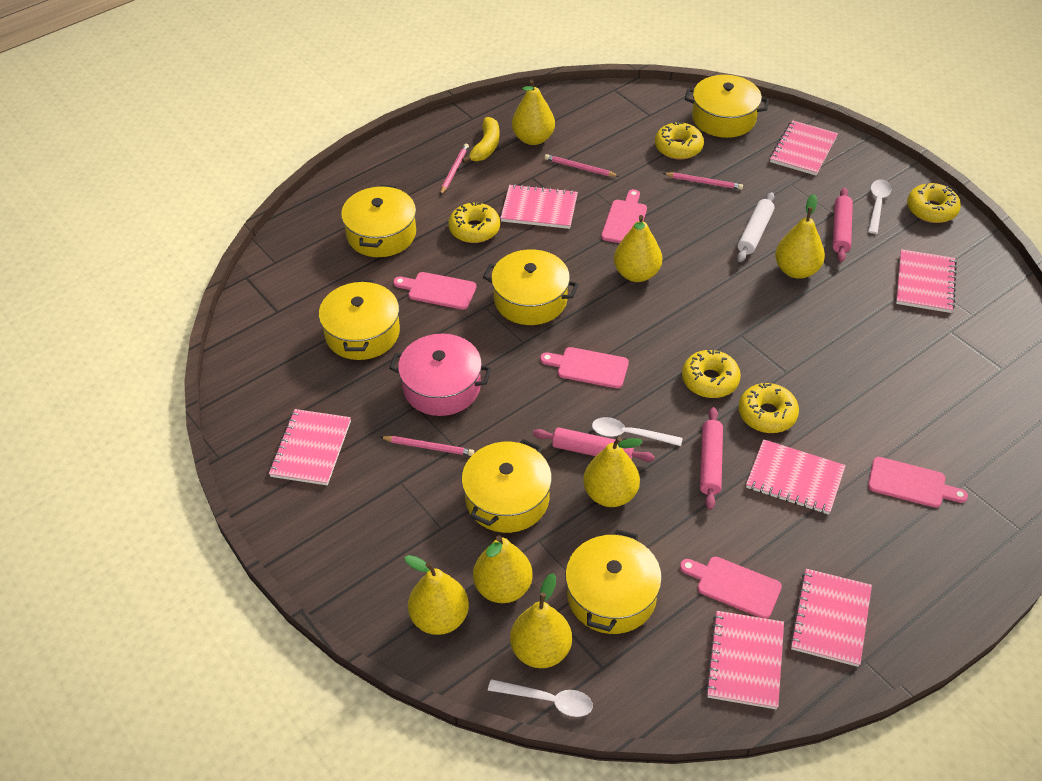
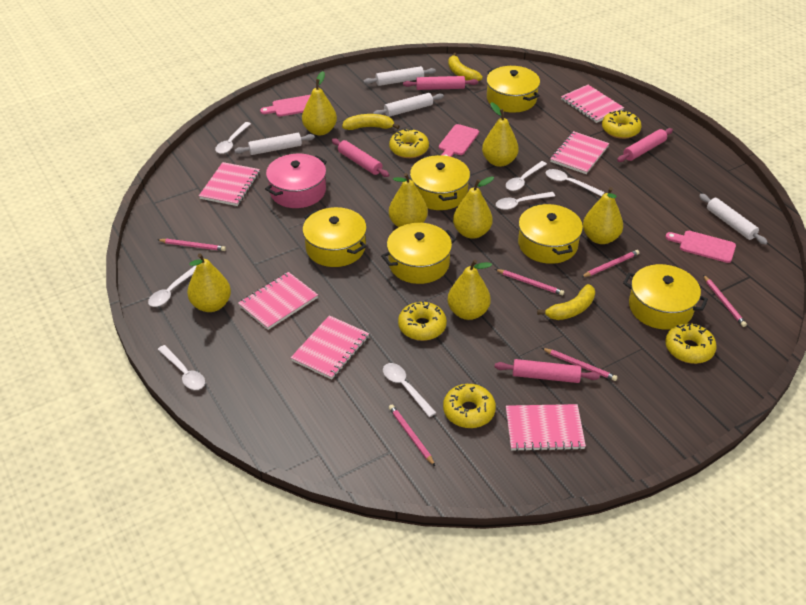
pink cutting board: [393,272,476,310] [540,347,629,388] [601,189,647,243] [680,557,782,619] [868,457,968,508] = 5 -> [260,95,311,117] [439,124,479,157] [665,231,736,263] = 3
pink notebook: [269,409,351,485] [500,184,578,229] [705,611,784,709] [746,439,846,515] [770,120,838,176] [789,569,872,667] [896,249,957,313] = 7 -> [199,162,260,206] [238,272,318,330] [291,315,369,380] [506,404,586,451] [550,131,609,174] [561,85,624,123] = 6
pink pencil: [380,436,474,456] [440,144,469,195] [545,154,619,177] [663,173,743,190] = 4 -> [158,239,226,251] [389,405,435,466] [495,269,564,295] [542,348,618,381] [582,250,640,277] [703,275,747,327] = 6
pink rolling pin: [533,427,655,462] [700,407,723,510] [833,188,853,262] = 3 -> [332,138,389,177] [403,76,478,90] [495,359,600,383] [617,128,673,162] = 4
white rolling pin: [737,192,775,262] = 1 -> [234,133,315,155] [363,66,436,86] [373,93,444,117] [699,194,768,245] = 4
white spoon: [488,679,593,717] [592,417,683,446] [868,179,891,234] = 3 -> [148,265,197,307] [157,345,205,390] [215,122,251,154] [383,363,436,417] [496,192,555,210] [506,161,547,191] [546,169,605,196] = 7
yellow banana: [462,117,500,163] = 1 -> [342,114,400,130] [448,53,483,81] [537,284,595,320] = 3

